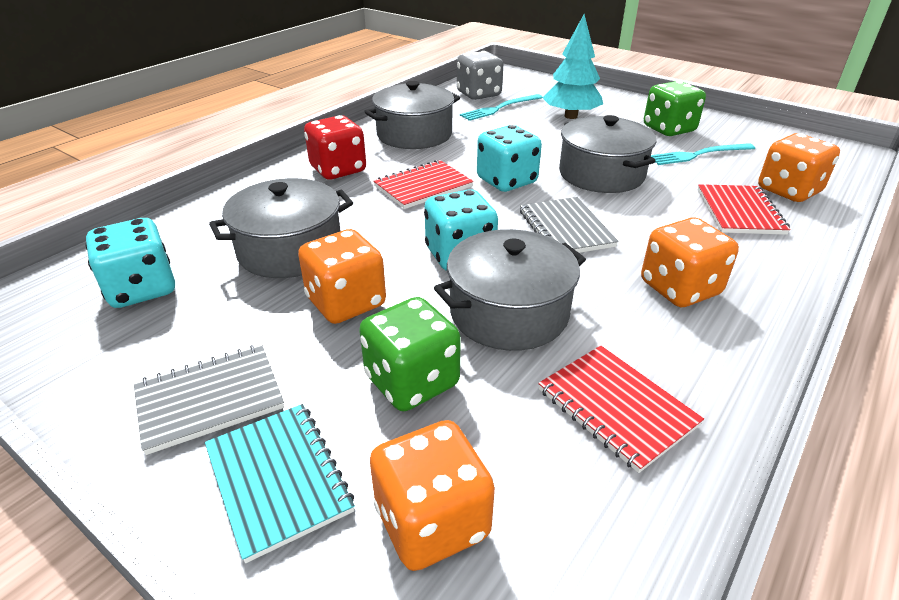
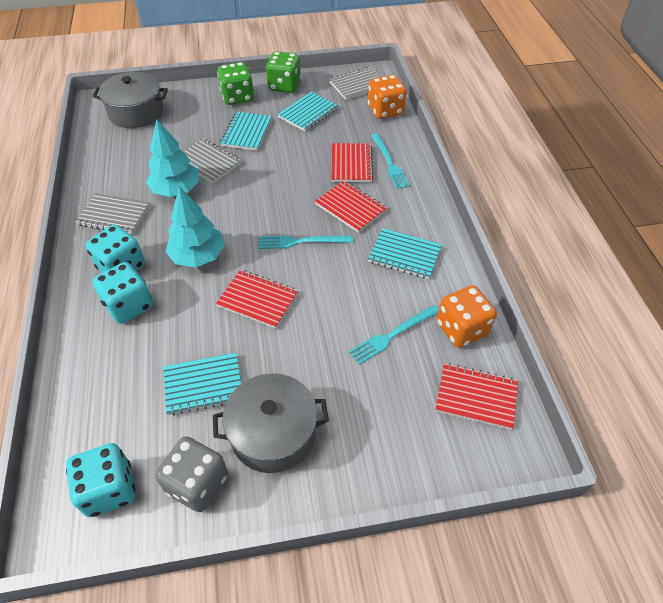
grey notebook: [134,344,284,455] [520,197,619,253] = 2 -> [76,193,150,234] [183,139,241,183] [329,67,381,100] = 3
grey pot: [209,178,353,278] [364,81,460,149] [434,229,586,351] [559,115,656,193] = 4 -> [92,72,168,128] [213,373,329,473] = 2
orange dice: [298,229,386,324] [370,420,495,571] [641,218,739,307] [758,133,840,202] = 4 -> [368,75,406,119] [437,285,497,348] = 2
red dice: [304,115,366,179] = 1 -> none = 0
red notebook: [373,160,474,209] [538,345,704,473] [698,184,791,235] = 3 -> [216,270,298,329] [315,181,387,233] [331,143,374,182] [435,363,518,430] = 4
turquoise fork: [460,94,543,121] [651,143,755,165] = 2 -> [258,236,353,249] [349,305,439,365] [371,134,410,189] = 3
turquoise notebook: [205,404,355,563] = 1 -> [163,353,241,415] [220,111,272,151] [277,92,338,131] [368,228,442,279] = 4
turquoise tree: [543,14,603,119] = 1 -> [146,119,199,197] [166,187,225,267] = 2

